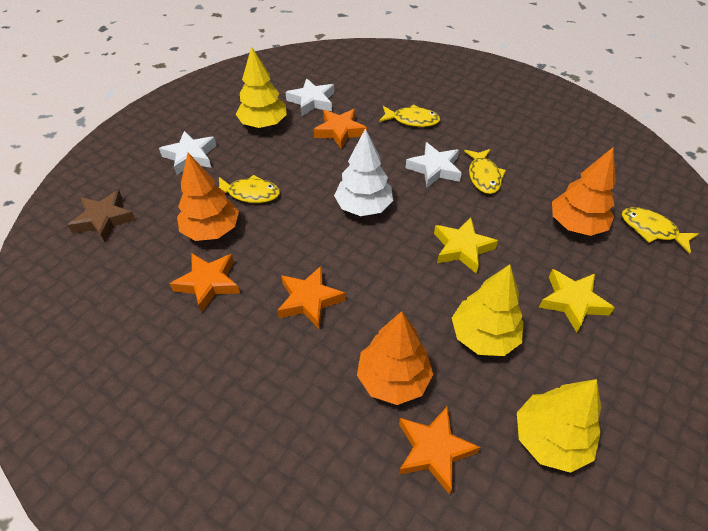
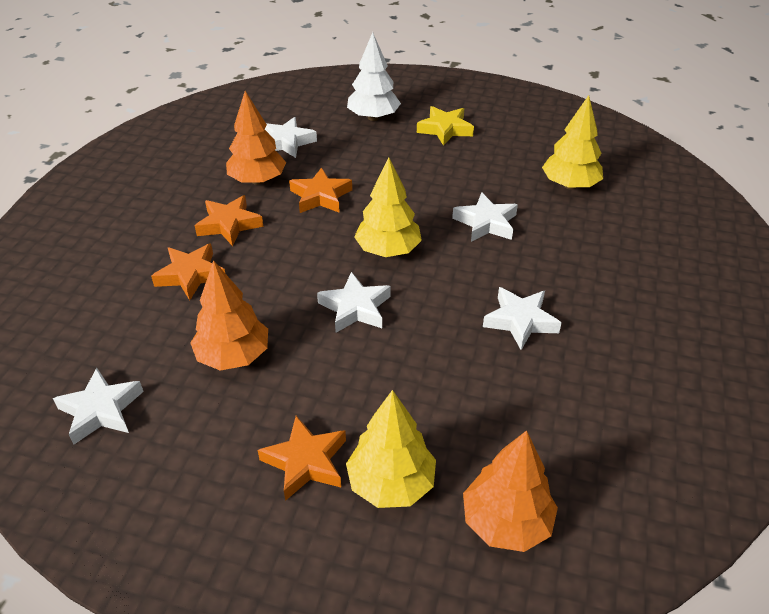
brown star: [68,190,136,242] = 1 -> none = 0
white star: [159,131,216,175] [286,78,334,116] [406,142,462,188] = 3 -> [53,368,144,445] [265,117,317,158] [317,272,391,333] [452,192,518,242] [483,287,561,350] = 5
yellow fish: [219,175,280,203] [379,105,440,127] [464,149,506,194] [622,207,699,254] = 4 -> none = 0
yellow star: [434,217,498,274] [539,269,615,332] = 2 -> [417,106,474,146] = 1

